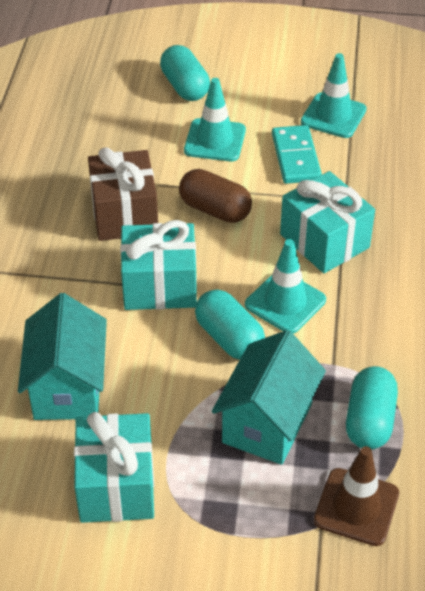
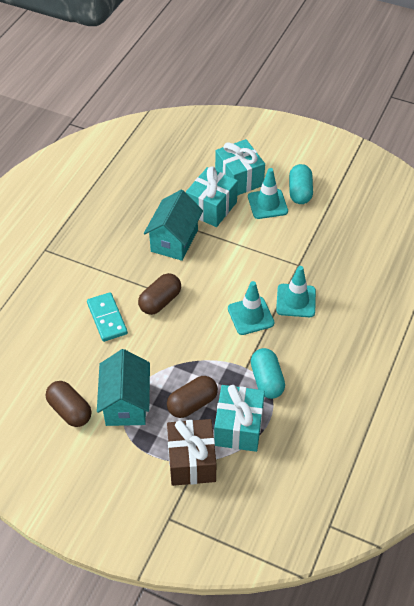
brown capsule: [179,169,252,223] = 1 -> [46,381,91,427] [138,273,181,315] [167,376,218,418] = 3
brown traffic cone: [314,446,399,546] = 1 -> none = 0
turquoise capsule: [160,45,210,101] [195,289,265,360] [346,366,398,450] = 3 -> [251,348,285,399] [289,164,313,204] = 2

